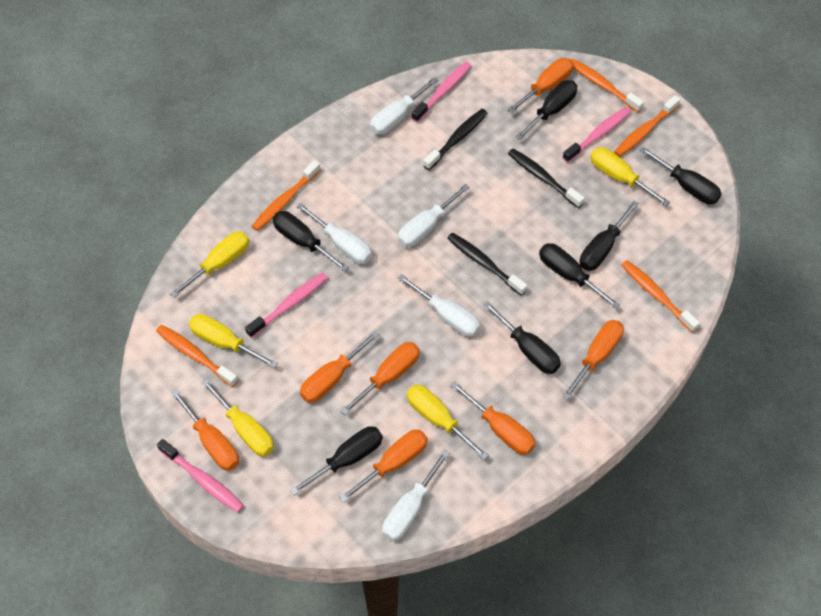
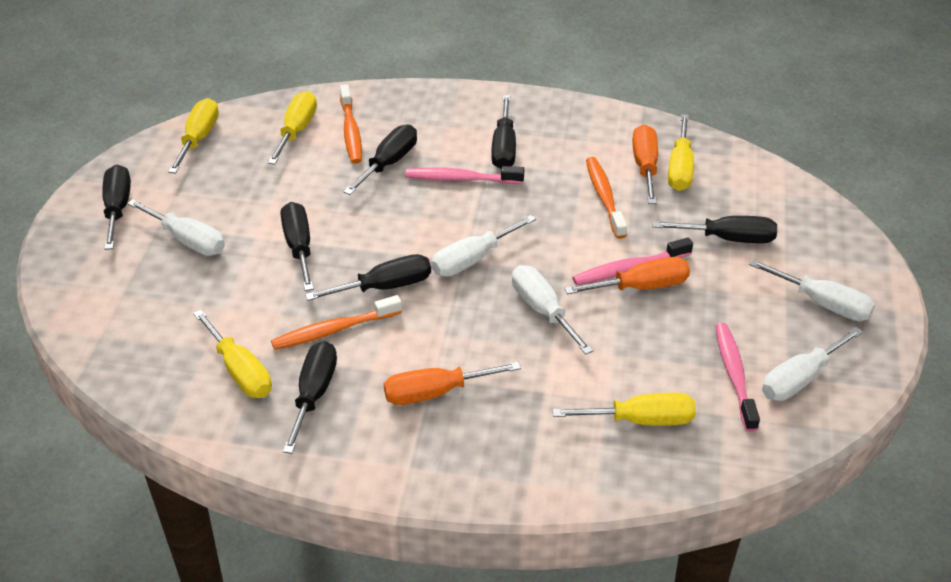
black toothbrush: [423,109,487,170] [447,232,527,296] [508,149,585,208] = 3 -> none = 0
orange screwdriver: [171,389,239,471] [300,331,380,403] [339,430,428,503] [341,342,420,415] [451,382,535,455] [507,58,573,113] [562,320,624,400] = 7 -> [384,362,521,405] [564,257,690,294] [632,124,658,204] = 3
orange toothbrush: [156,325,238,387] [252,160,321,231] [571,59,644,112] [614,95,680,157] [621,260,700,332] = 5 -> [271,295,402,350] [340,84,362,164] [586,157,627,239] = 3
pink toothbrush: [157,439,244,513] [245,272,328,338] [412,62,471,122] [562,107,631,163] = 4 -> [405,166,524,184] [572,237,693,285] [715,323,760,432] = 3

